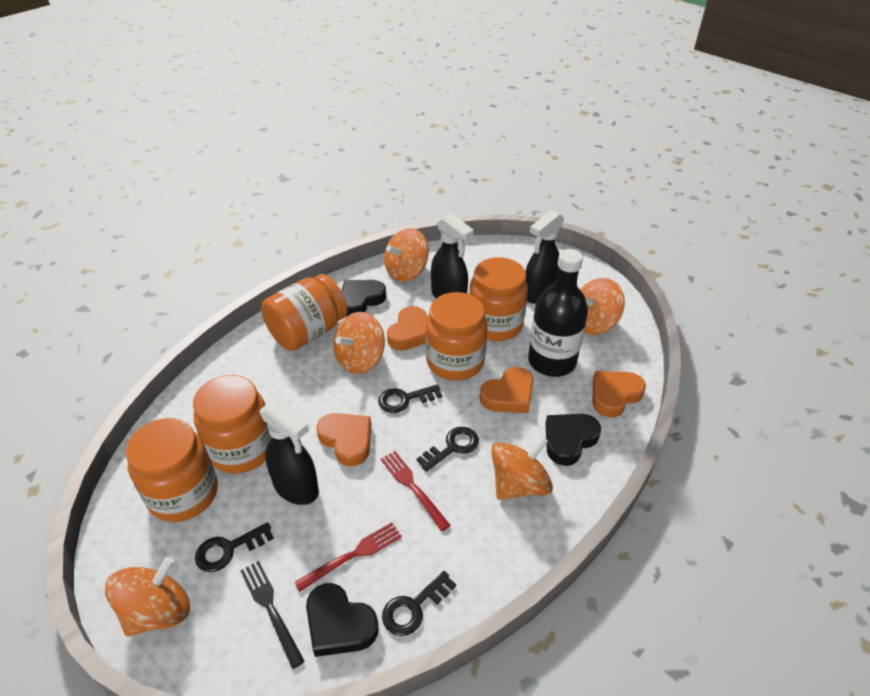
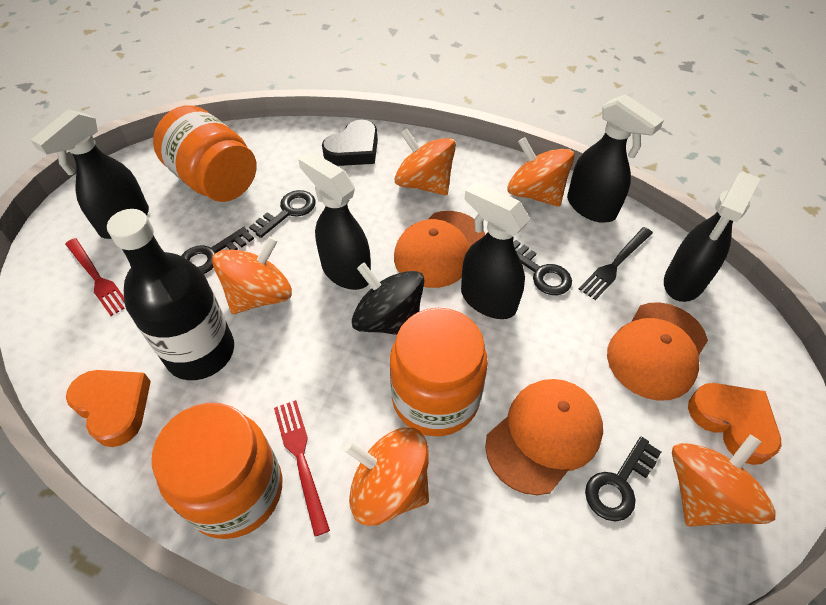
black heart: [306,583,379,657] [341,280,386,316] [545,414,601,466] = 3 -> [322,120,378,166] = 1
black spinning top: none = 0 -> [352,262,425,335] = 1
black spray bottle: [260,399,319,505] [431,213,474,298] [526,210,564,304] = 3 -> [31,109,149,239] [298,151,371,290] [461,182,530,319] [567,94,664,223] [664,172,761,302] = 5
orange cap: none = 0 -> [394,211,485,288] [485,379,603,495] [607,302,708,400] = 3
orange heart: [317,413,371,466] [387,306,428,351] [480,367,534,413] [592,371,646,417] = 4 -> [66,370,151,447] [688,383,781,465] = 2
orange jar: [126,418,218,522] [193,375,272,474] [261,274,347,351] [425,292,487,381] [469,257,528,341] = 5 -> [152,403,282,539] [153,105,257,202] [390,308,488,436] = 3

